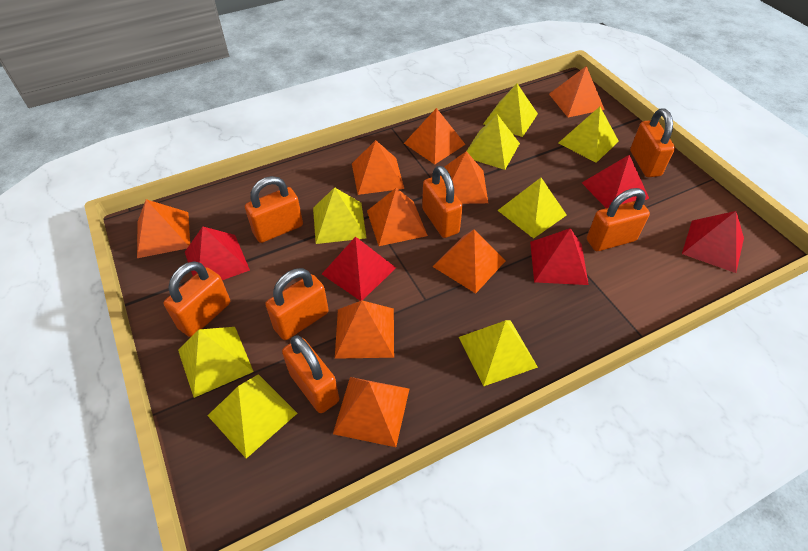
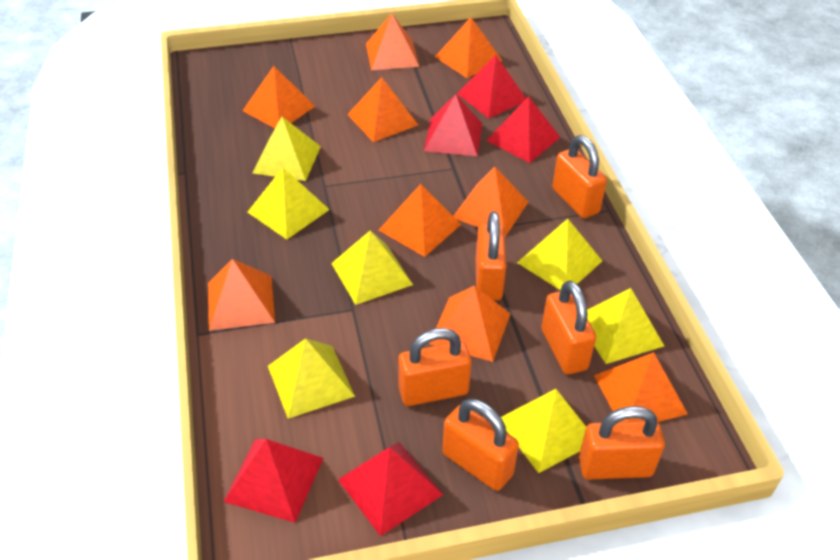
orange padlock: [164,261,230,337] [245,176,303,243] [265,268,329,340] [282,335,339,413] [422,166,463,238] [587,188,650,251] [630,109,675,177] = 7 -> [398,328,471,406] [442,399,519,491] [476,211,506,301] [542,280,596,374] [552,135,607,218] [579,406,665,480] = 6
yellow pyramid: [178,327,254,398] [207,374,297,459] [313,187,366,244] [459,320,538,386] [467,114,520,170] [483,84,538,137] [497,178,567,239] [558,107,619,163] = 8 -> [247,168,330,240] [252,117,321,181] [268,338,355,419] [331,231,413,305] [501,389,586,473] [517,219,602,290] [587,288,664,364] = 7

